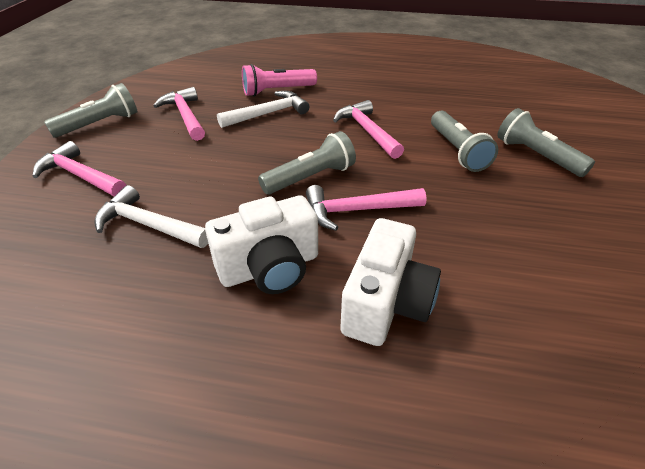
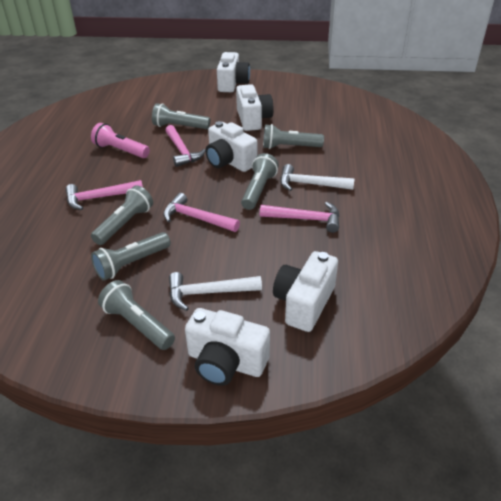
grey flashlight: [44,83,137,138] [258,131,356,194] [431,111,498,172] [497,108,595,177] = 4 -> [91,185,153,245] [91,232,171,281] [98,280,175,350] [152,103,210,129] [241,153,279,210] [263,124,324,149] = 6
white camera: [205,196,318,294] [340,218,441,346] = 2 -> [185,308,270,386] [206,121,258,172] [217,52,250,92] [236,84,274,131] [273,251,338,332] = 5

